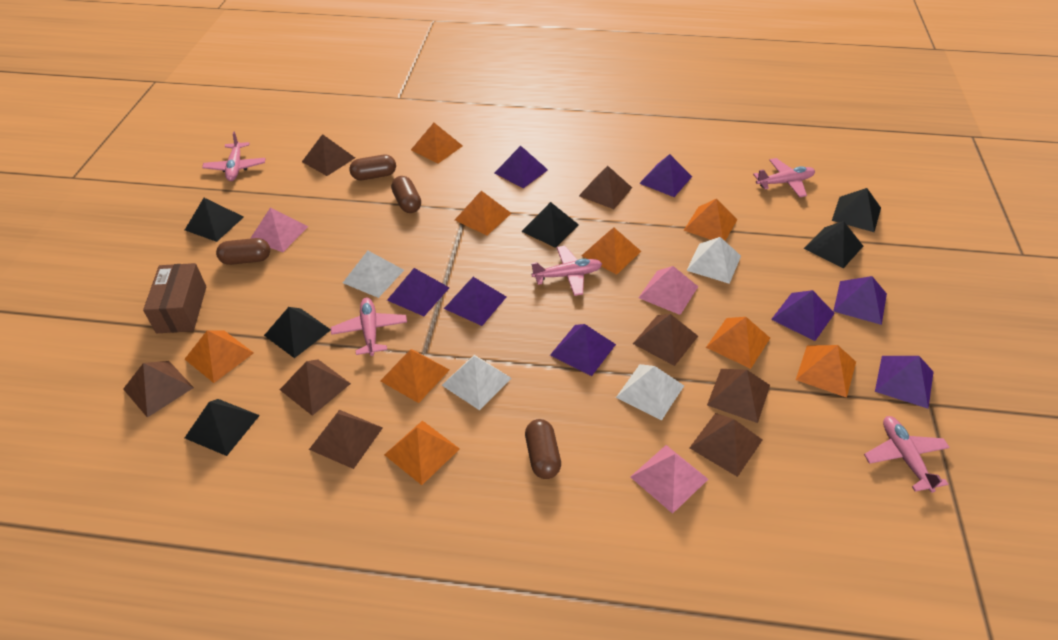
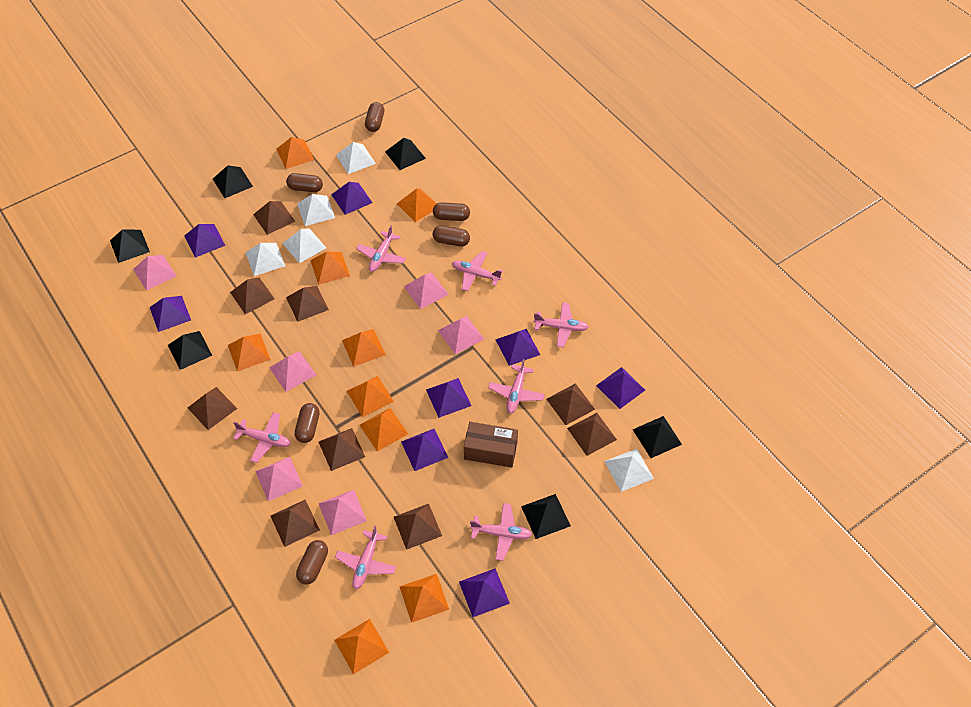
brown capsule: [216,238,270,265] [349,154,396,180] [391,176,421,213] [525,419,561,479] = 4 -> [286,173,323,192] [295,403,320,443] [296,540,328,584] [365,102,384,132] [432,226,470,247] [433,202,470,221] = 6
brown pyramid: [123,361,194,418] [280,359,351,416] [302,134,355,176] [309,410,383,469] [579,166,632,209] [633,314,698,366] [690,413,762,477] [707,369,770,423] = 8 -> [188,387,237,430] [230,277,275,314] [253,201,296,235] [271,500,320,547] [286,286,329,322] [319,428,365,471] [394,504,442,550] [546,383,595,425] [567,413,617,456] = 9
pink plane: [202,131,266,181] [331,298,407,356] [531,246,602,296] [753,158,815,198] [864,416,950,493] = 5 -> [233,412,291,463] [335,525,396,589] [356,225,406,272] [452,251,503,292] [470,503,532,561] [488,359,545,413] [533,302,588,347] = 7
pink pyramid: [250,208,308,252] [630,445,708,514] [639,266,698,315] = 3 -> [133,255,177,291] [255,457,303,501] [269,351,316,392] [319,490,367,535] [404,273,449,309] [438,316,484,354] = 6
white pyramid: [343,251,404,298] [442,355,512,410] [616,364,684,421] [686,237,741,284] = 4 -> [245,243,285,276] [283,228,326,263] [297,194,335,226] [336,142,376,174] [604,449,654,492] = 5

